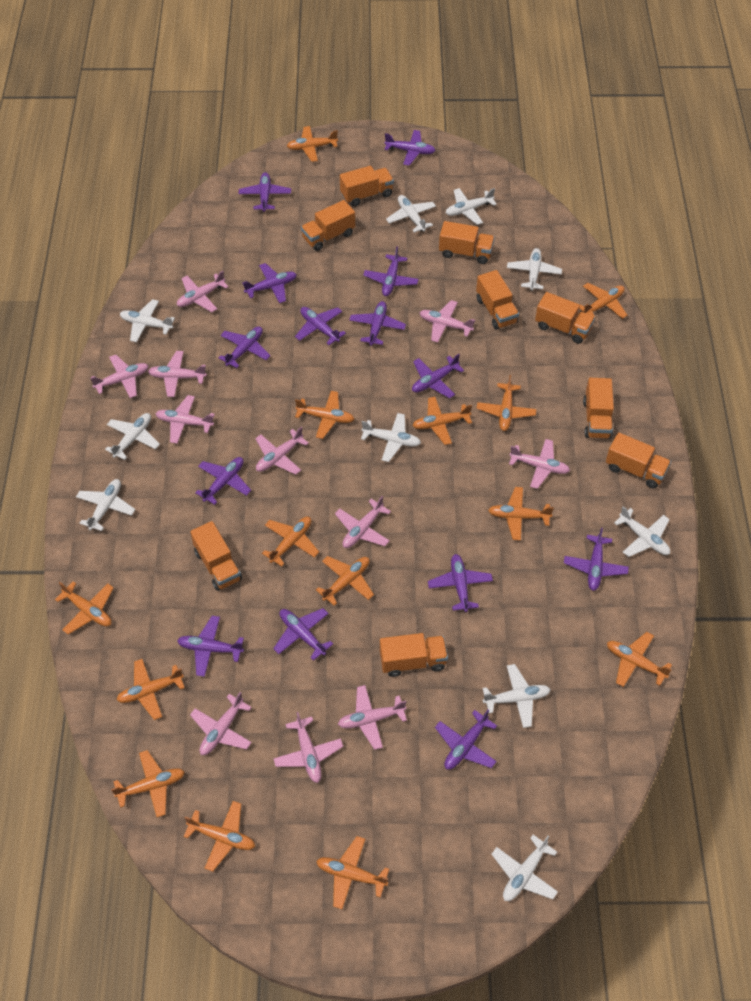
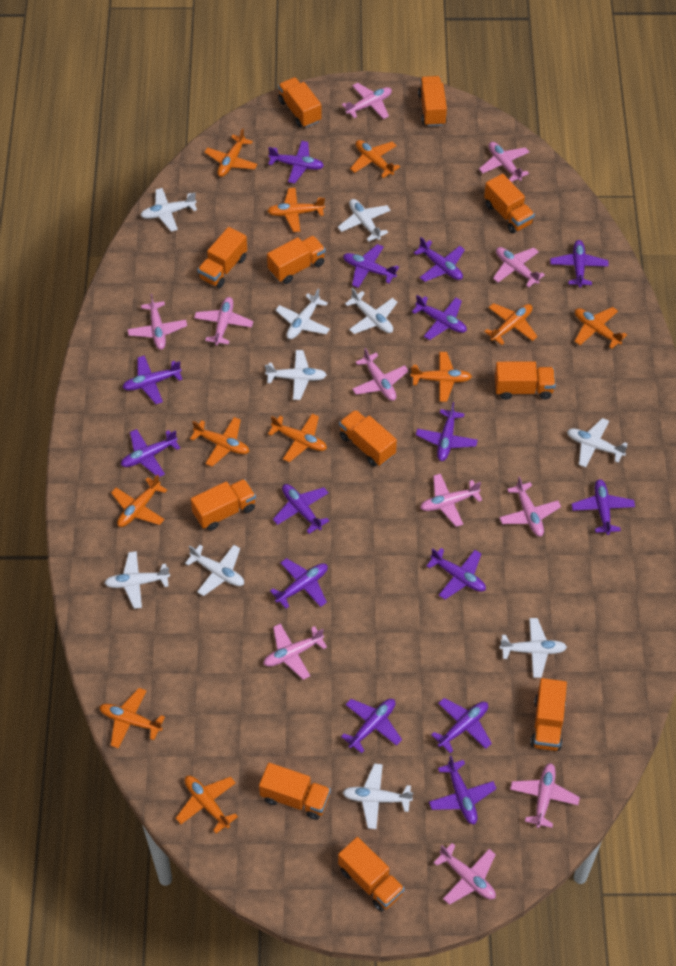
orange plane: [55,581,114,634] [111,750,185,817] [117,659,185,720] [183,801,255,872] [262,516,319,567] [287,126,338,162] [295,391,354,439] [316,556,374,606] [316,836,389,909] [412,397,472,445] [477,375,536,431] [488,487,554,541] [579,283,627,319] [607,632,672,687] = 14 -> [99,688,165,748] [111,474,167,527] [176,776,238,833] [190,417,249,467] [204,128,258,177] [268,188,325,232] [268,414,327,462] [350,140,400,178] [410,352,472,402] [484,303,538,345] [575,307,627,349] = 11
orange truck: [190,521,242,591] [301,200,355,251] [340,166,394,207] [380,633,448,677] [439,221,495,264] [476,270,519,330] [535,292,595,344] [583,378,614,439] [606,432,671,488] = 9 -> [191,479,256,531] [197,227,247,288] [259,763,331,820] [267,235,325,284] [278,77,322,128] [338,837,405,912] [339,409,397,466] [418,76,447,127] [484,174,535,233] [495,361,556,400] [530,678,567,751] = 11
purple plane: [177,616,244,677] [195,457,251,505] [219,326,271,368] [239,172,291,212] [242,263,297,303] [273,608,333,661] [295,307,346,345] [349,301,406,346] [363,246,419,296] [385,130,436,166] [412,354,464,398] [428,554,493,612] [435,710,497,770] [564,528,629,591] = 14 -> [121,429,180,477] [122,355,183,404] [268,141,324,183] [270,558,328,609] [273,484,330,534] [341,699,402,753] [343,244,399,288] [412,295,467,340] [414,237,465,282] [416,402,478,461] [426,548,486,599] [429,756,497,825] [431,698,492,753] [550,240,609,288] [571,479,635,535] = 15

